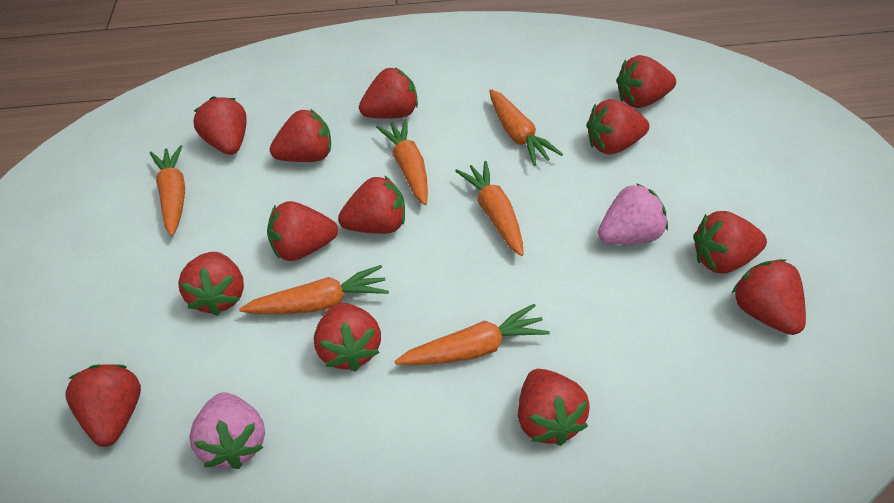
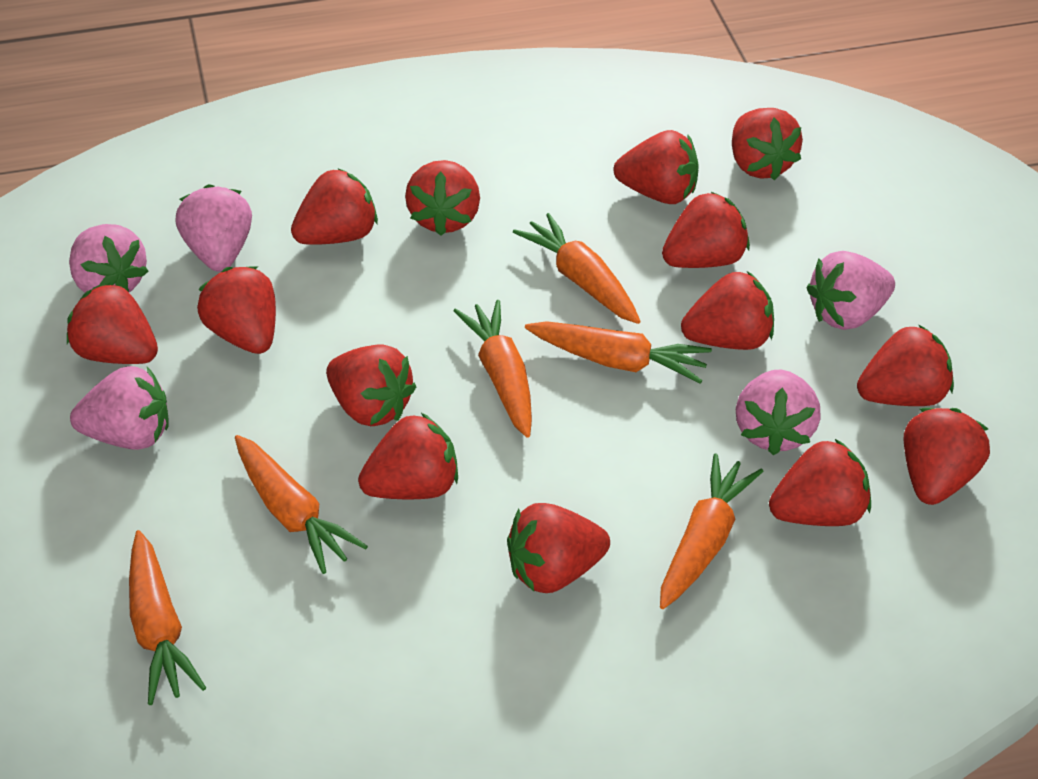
pink strawberry: [189,392,265,469] [598,183,668,245] = 2 -> [69,224,149,293] [70,366,169,450] [175,184,252,272] [736,370,821,455] [806,251,895,330] = 5
red strawberry: [66,364,141,447] [178,252,244,316] [194,96,246,155] [267,201,338,261] [270,109,331,162] [314,303,381,372] [338,175,405,234] [359,68,418,119] [518,369,590,446] [586,99,650,155] [616,55,676,108] [693,211,767,273] [732,259,806,335] = 13 -> [67,282,158,364] [197,266,276,354] [291,168,378,245] [326,344,416,426] [358,413,458,499] [405,160,480,236] [507,503,610,593] [614,130,699,204] [662,192,750,268] [681,271,774,350] [732,108,803,180] [769,439,871,526] [857,324,954,406] [904,408,990,505] = 14

